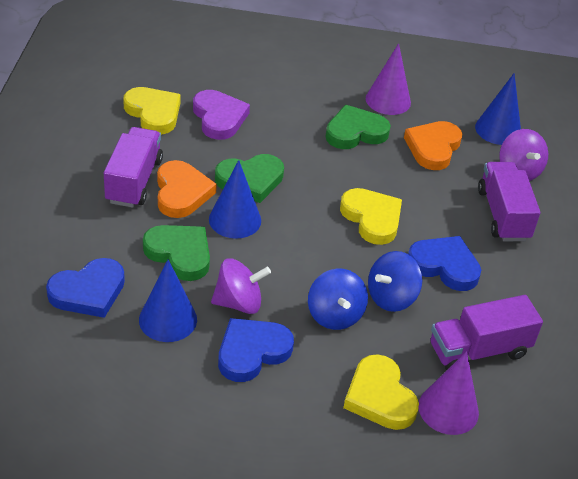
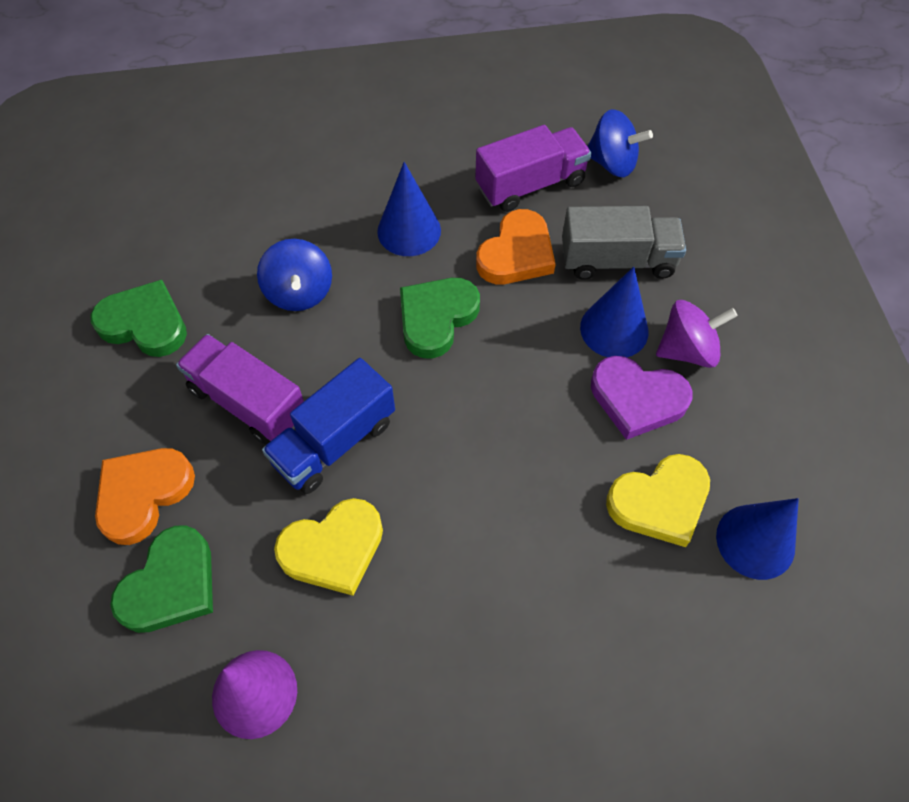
blue heart: [46,258,125,318] [218,318,294,382] [408,236,481,291] = 3 -> none = 0
blue truck: none = 0 -> [262,358,395,494] = 1
grey truck: none = 0 -> [562,206,686,280] = 1
purple cone: [366,43,411,115] [419,351,479,435] = 2 -> [212,650,297,739] = 1
purple spinning top: [211,258,271,314] [499,129,548,181] = 2 -> [656,300,738,368] = 1
purple truck: [104,127,163,208] [430,295,543,371] [478,162,540,241] = 3 -> [176,334,304,445] [475,125,591,212] = 2
yellow heart: [123,87,181,135] [340,188,402,245] [343,354,419,430] = 3 -> [274,498,383,596] [606,454,710,547] = 2

